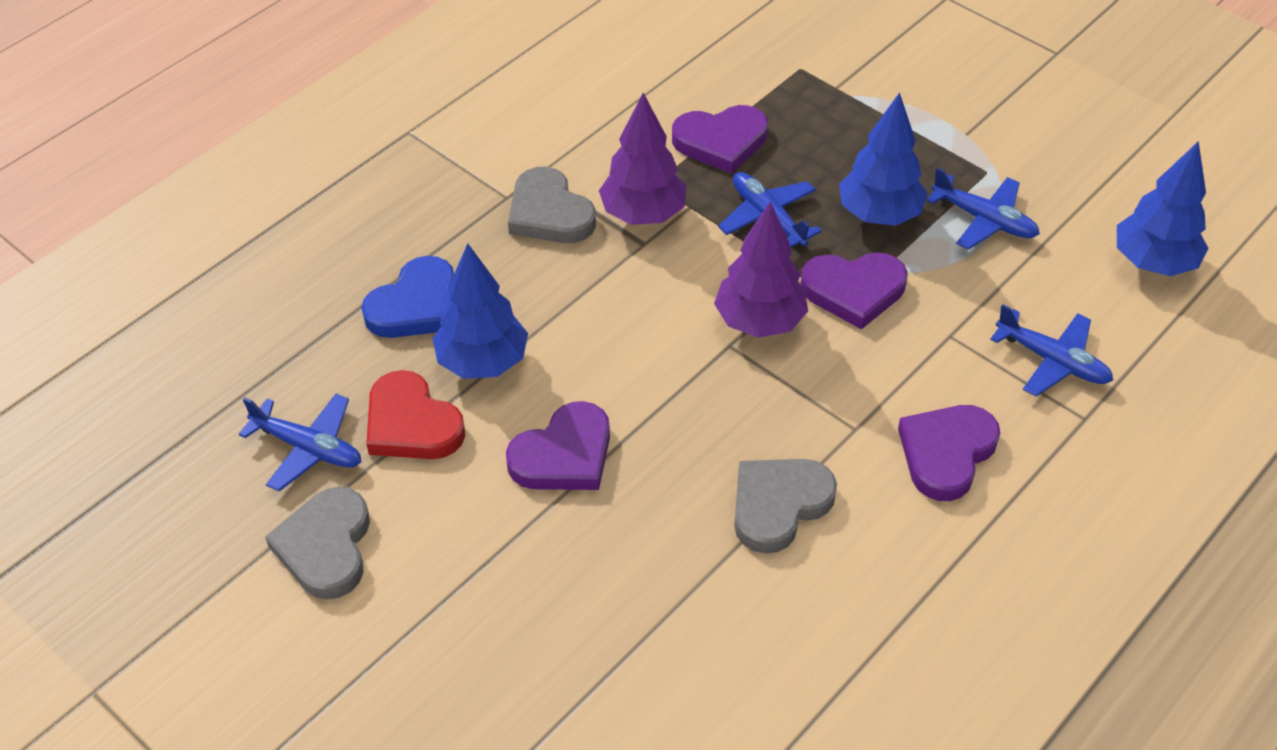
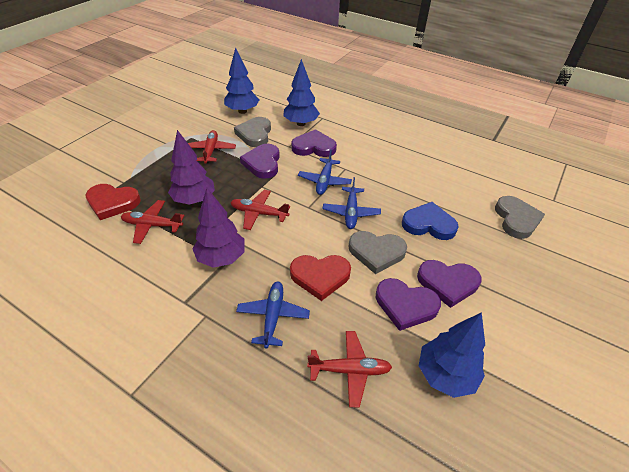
blue plane: [239,394,361,491] [718,172,821,248] [926,167,1040,250] [990,304,1113,397] = 4 -> [236,281,310,349] [298,149,352,195] [323,177,381,229] = 3
red heart: [366,370,465,459] = 1 -> [85,184,141,220] [290,255,351,301] = 2
red plane: none = 0 -> [121,200,185,244] [188,130,236,164] [230,190,290,230] [307,331,392,407] = 4

